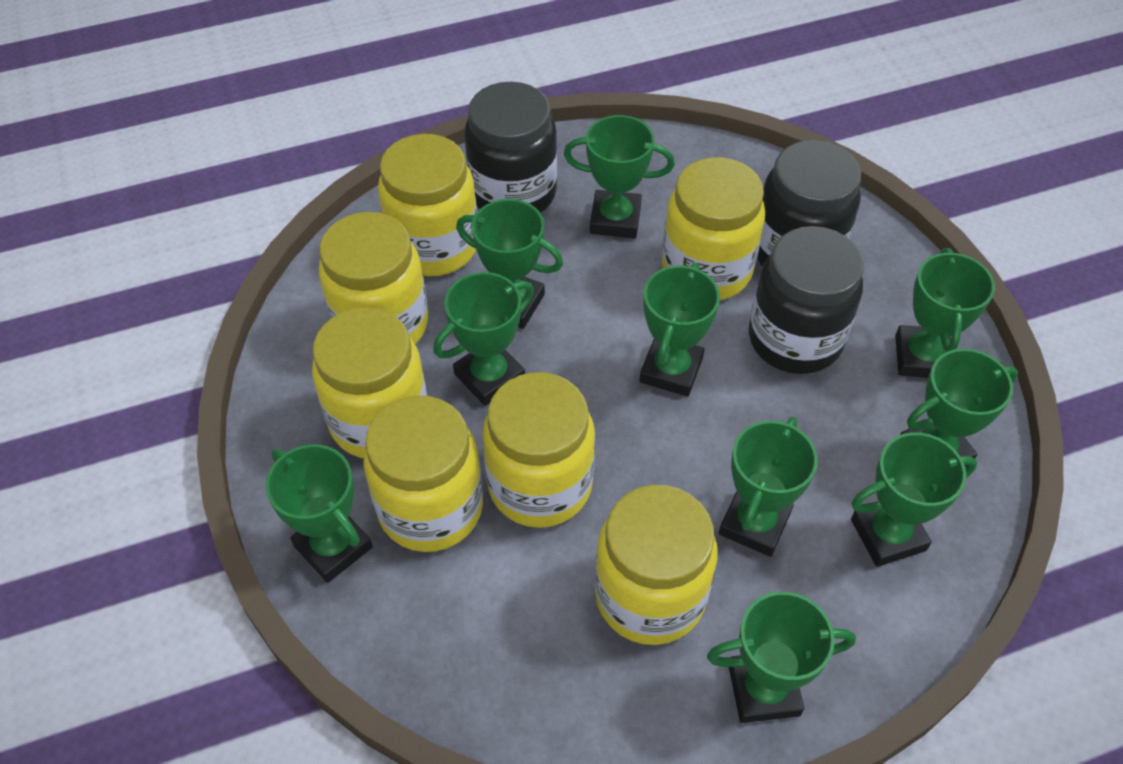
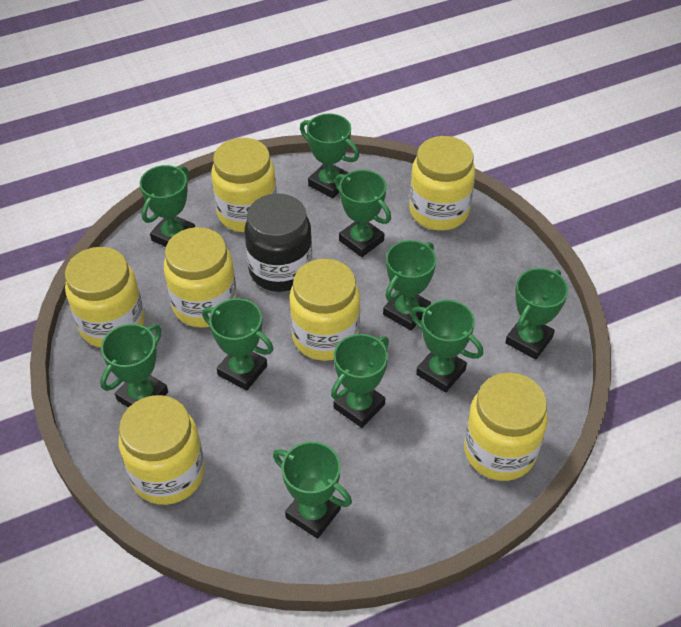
black jar: [464,82,557,213] [749,226,864,374] [757,140,861,266] = 3 -> [244,193,312,292] = 1

